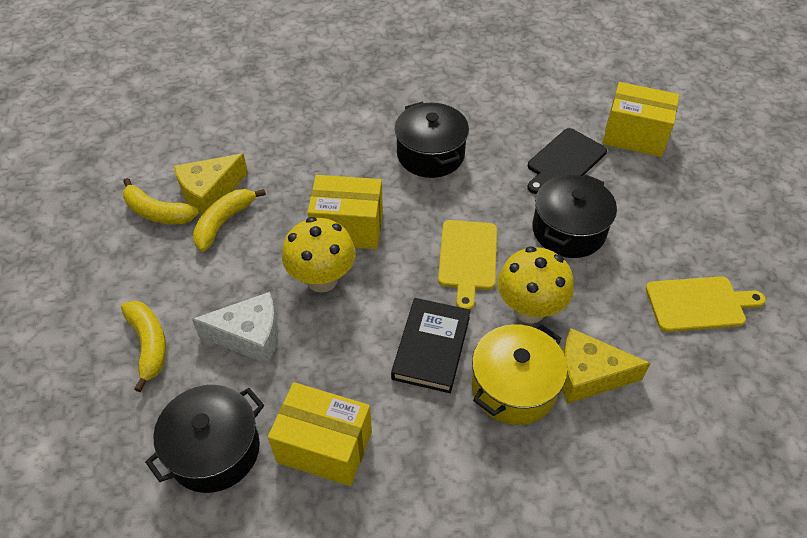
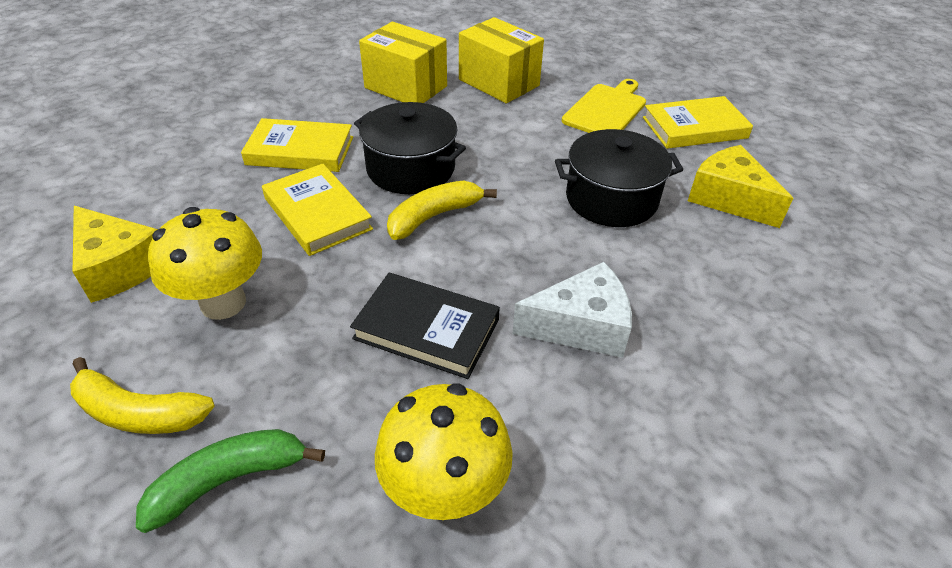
black cutting board: [527,128,607,194] = 1 -> none = 0
black pot: [145,385,264,493] [395,102,469,178] [532,174,617,258] = 3 -> [354,102,466,194] [555,129,683,227] = 2
green banana: none = 0 -> [136,429,325,533] = 1
yellow banana: [121,301,166,392] [123,178,199,224] [193,189,266,252] = 3 -> [70,357,215,434] [387,180,497,240] = 2
yellow book: none = 0 -> [241,118,353,172] [262,164,373,256] [643,96,753,149] = 3
yellow box: [268,382,372,486] [307,175,383,249] [602,82,679,157] = 3 -> [359,22,447,103] [459,17,544,103] = 2
yellow cutting board: [438,220,497,310] [646,276,766,332] = 2 -> [562,79,646,133] = 1
yellow pot: [471,324,567,425] = 1 -> none = 0

